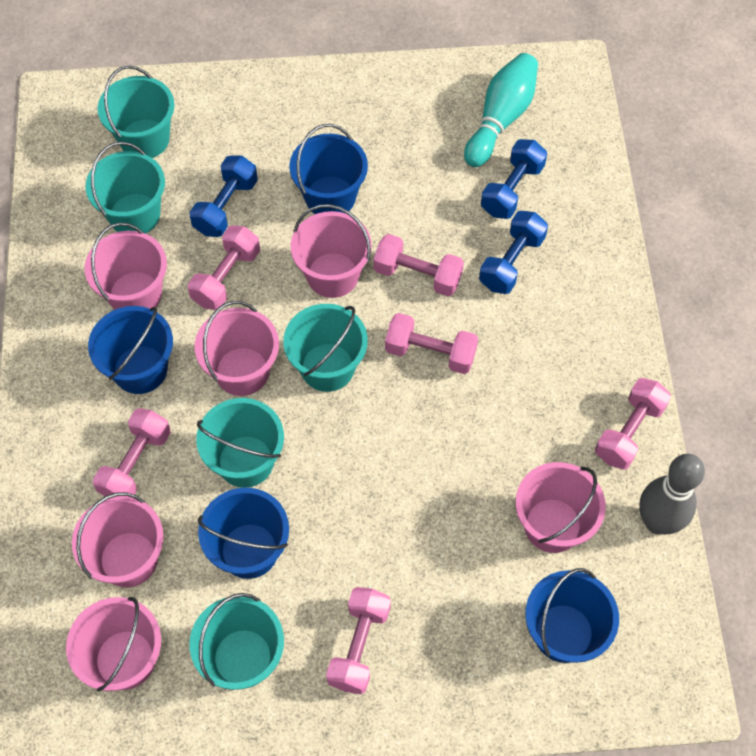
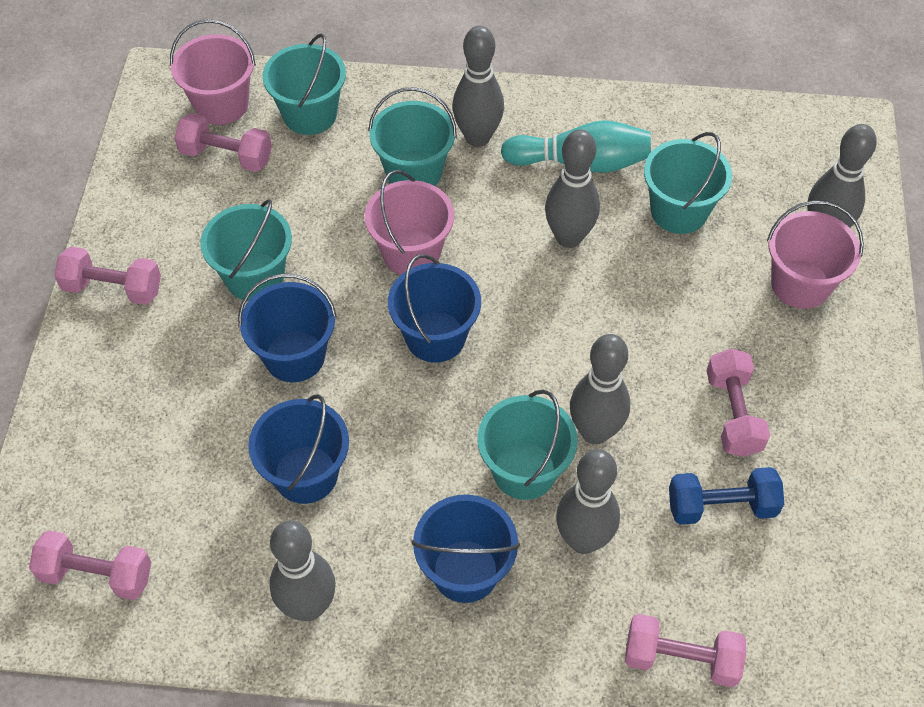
blue dumbbell: [189,156,258,237] [479,211,548,294] [481,139,547,219] = 3 -> [669,467,784,525] = 1
grey bowling pin: [639,454,705,535] = 1 -> [269,521,336,621] [453,26,504,147] [545,129,600,248] [556,449,620,554] [570,334,630,444] [807,124,877,228] = 6
pink bucket: [66,597,161,692] [72,492,164,587] [85,223,167,310] [195,301,279,396] [291,204,372,298] [516,462,606,553] = 6 -> [170,19,256,125] [365,170,454,275] [767,201,864,309] = 3
pink dumbbell: [93,408,171,497] [188,225,260,310] [326,587,391,694] [373,234,464,296] [385,313,478,374] [595,378,671,470] = 6 -> [29,530,151,600] [54,247,161,305] [174,113,272,172] [625,614,746,687] [707,349,770,457] = 5

